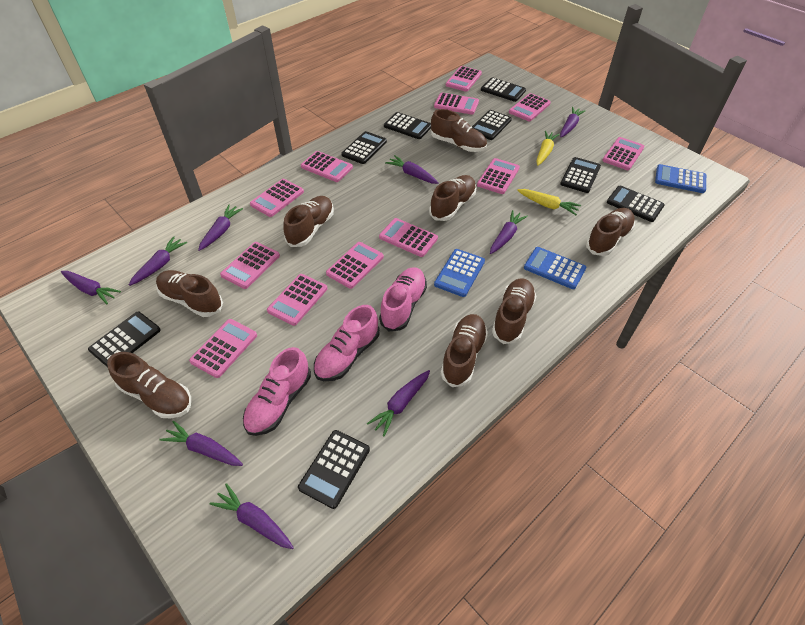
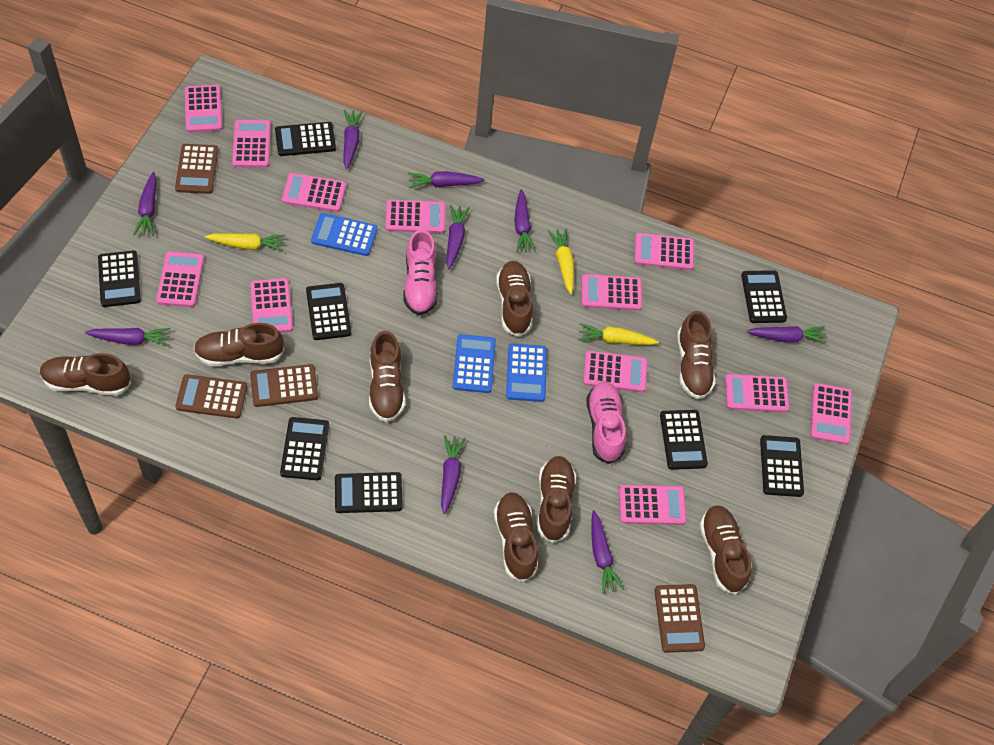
brown calculator: none = 0 -> [175,144,218,194] [175,374,247,418] [250,364,318,407] [654,584,705,653] = 4
pink shoe: [243,347,311,436] [314,305,380,381] [379,267,427,332] = 3 -> [403,230,438,315] [586,381,626,464] = 2
yellow carrot: [517,189,581,215] [536,131,559,166] = 2 -> [205,233,286,251] [548,228,574,294] [578,323,659,345] = 3

